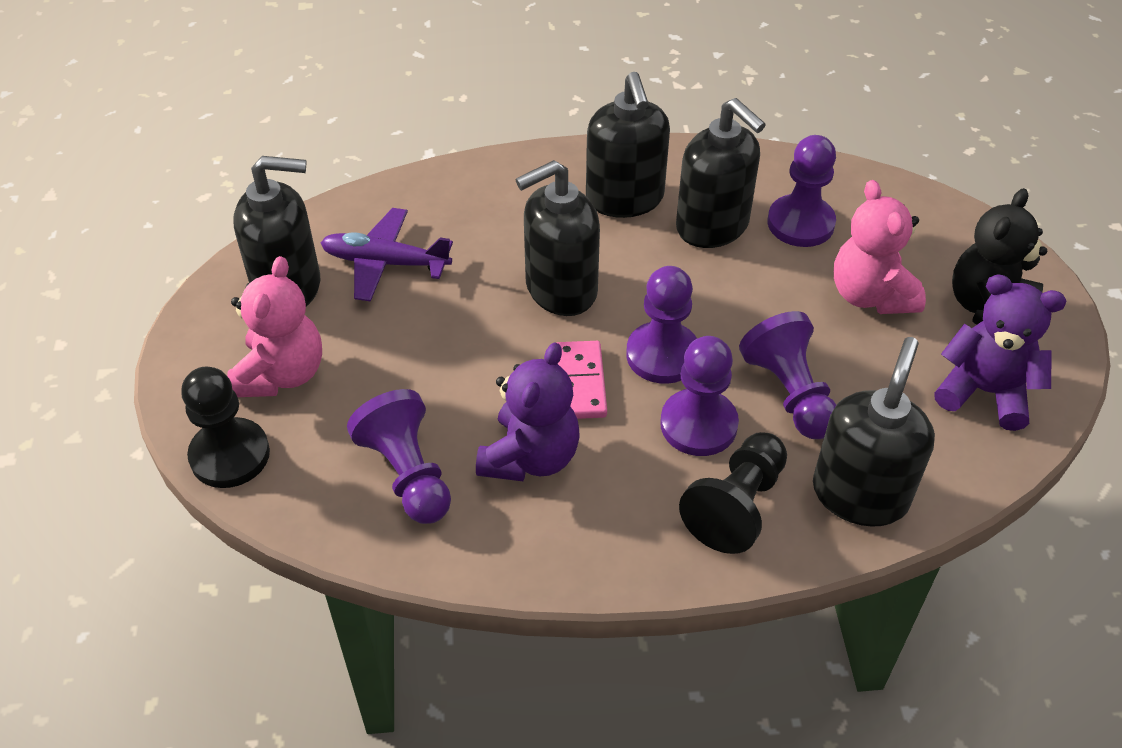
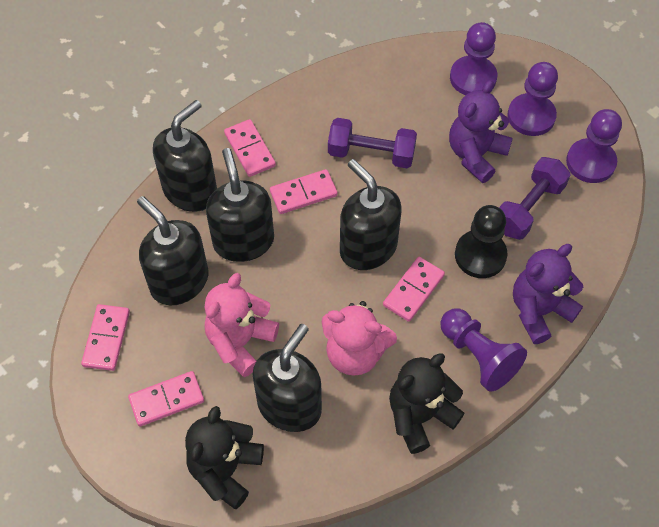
black pawn: [181,367,270,488] [679,432,787,554] = 2 -> [455,205,507,278] = 1
black teddy bear: [952,188,1047,325] = 1 -> [185,406,264,509] [389,353,465,454] = 2
pink domino: [557,341,607,419] = 1 -> [81,304,130,371] [128,371,204,426] [224,119,276,177] [270,169,338,214] [383,257,445,322] = 5
purple dumbbell: none = 0 -> [328,118,417,168] [499,157,570,240] = 2
purple pawn: [347,389,451,524] [626,266,697,384] [660,336,739,456] [739,311,836,439] [768,135,836,247] = 5 -> [440,308,527,392] [450,22,497,95] [508,62,558,136] [566,109,622,183] = 4
purple plane: [321,208,453,302] = 1 -> none = 0

